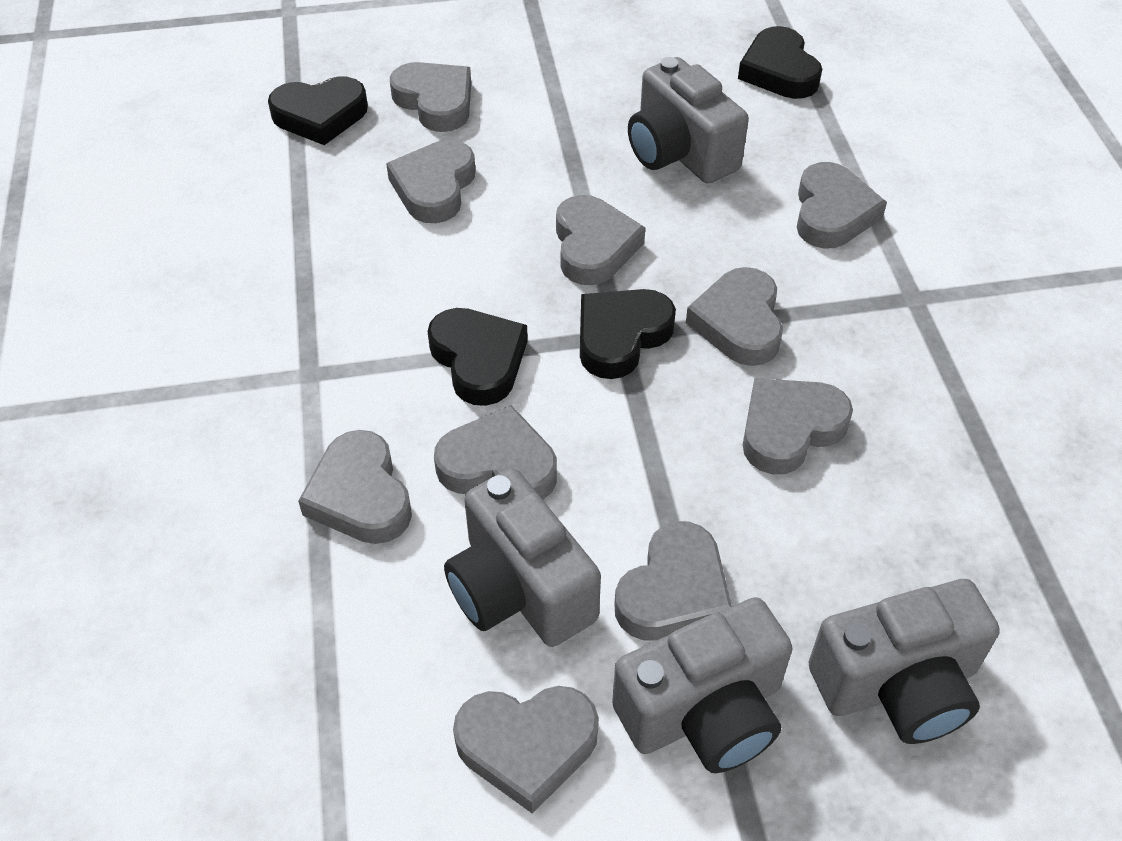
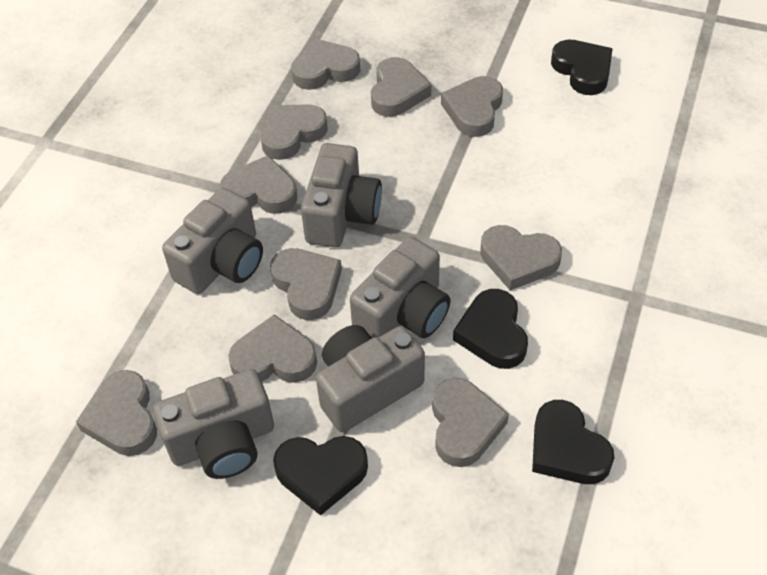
grey camera: [444,468,601,647] [612,597,792,773] [628,57,749,184] [808,579,1000,744] = 4 -> [153,369,274,479] [162,188,263,294] [301,143,382,247] [316,325,425,432] [350,237,450,338] = 5

